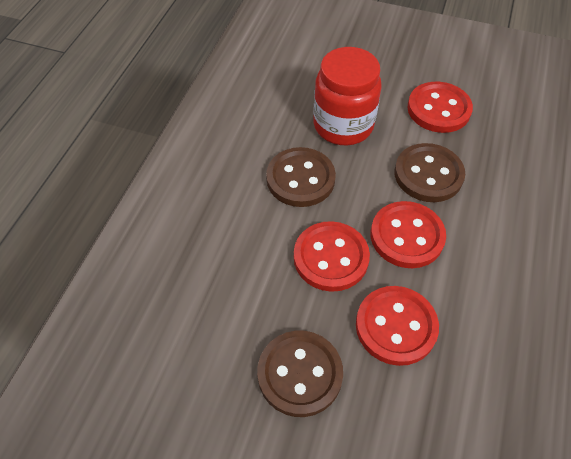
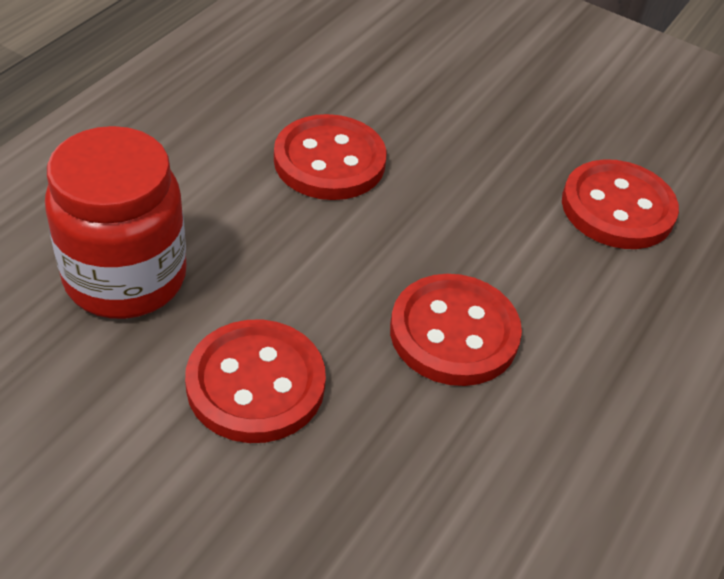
brown button: [257,331,343,417] [266,147,336,207] [394,143,465,202] = 3 -> none = 0

